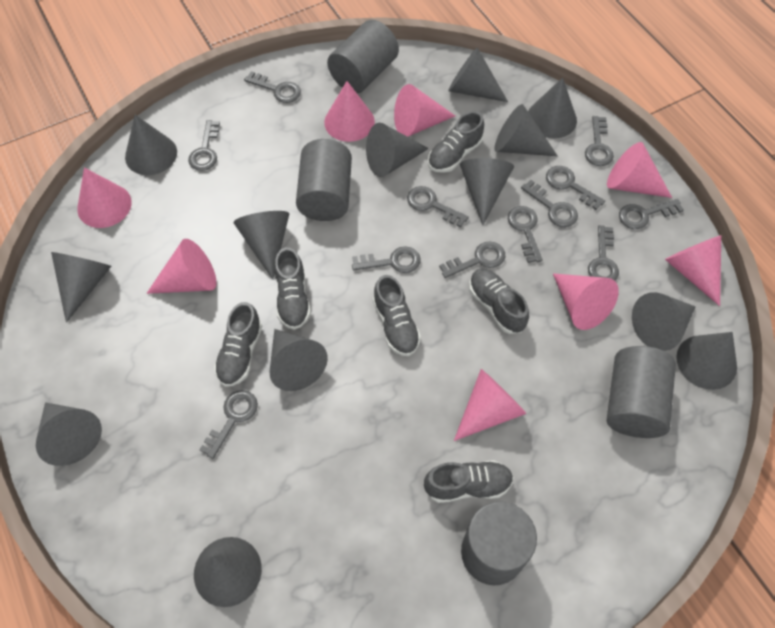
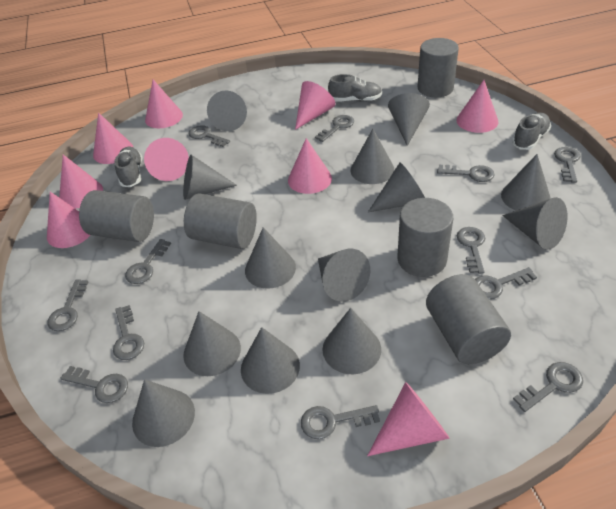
grey cylinder: [296,139,352,221] [327,20,399,93] [461,502,537,586] [607,346,676,438] = 4 -> [79,190,154,242] [184,194,257,249] [397,198,453,277] [418,38,459,97] [426,274,511,364] = 5
grey shoe: [214,302,262,387] [275,247,311,330] [373,275,421,356] [424,460,514,503] [428,111,484,173] [469,269,529,334] = 6 -> [114,147,142,187] [328,74,382,102] [512,113,551,150] = 3
pink cone: [77,168,132,228] [146,239,217,294] [324,81,375,142] [394,84,455,137] [454,369,526,441] [553,273,619,330] [607,142,672,198] [665,235,721,306] = 8 -> [47,192,90,248] [59,154,103,208] [93,113,134,164] [144,138,189,181] [145,80,183,128] [288,138,332,194] [295,81,335,130] [367,382,450,456] [456,80,499,133] = 9

